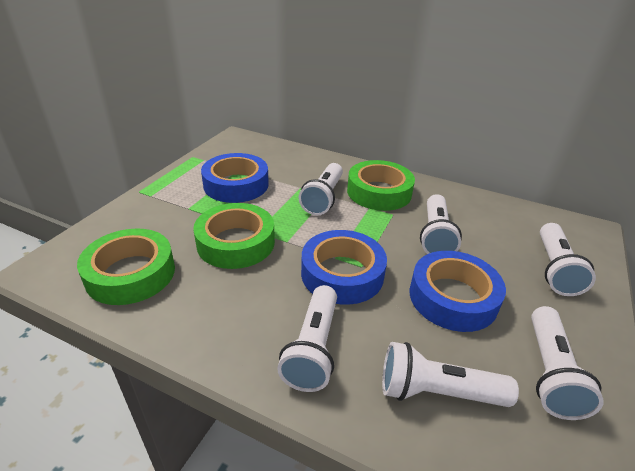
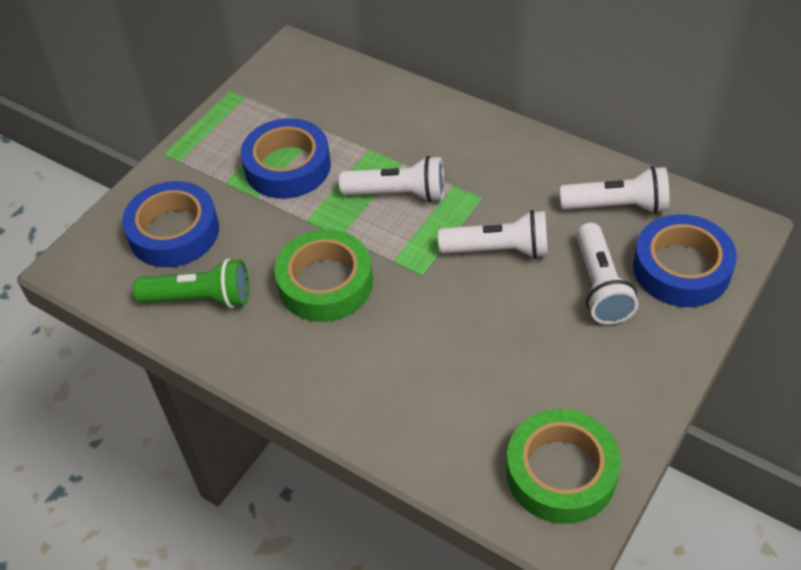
green flashlight: none = 0 -> [133,259,249,308] = 1
green tape: [77,229,175,305] [193,203,275,269] [347,160,415,211] = 3 -> [274,229,373,322] [506,409,621,524] = 2
white flashlight: [277,285,337,392] [299,163,343,215] [382,342,519,407] [420,194,462,254] [531,306,604,420] [540,223,596,296] = 6 -> [339,156,444,202] [438,210,548,259] [560,166,669,214] [576,223,638,325] = 4

